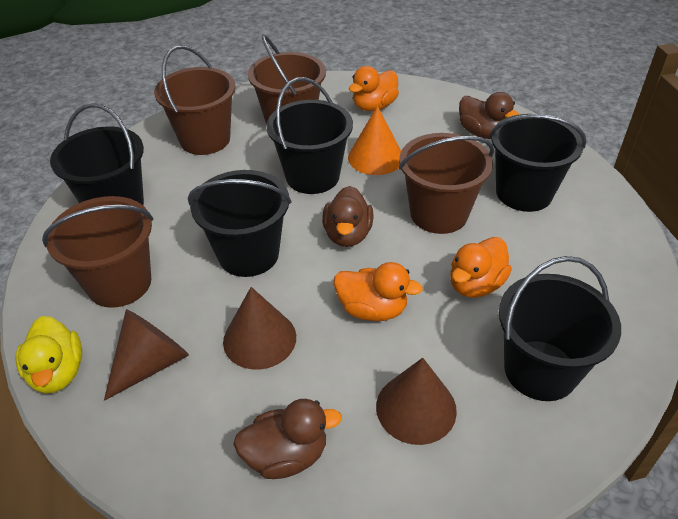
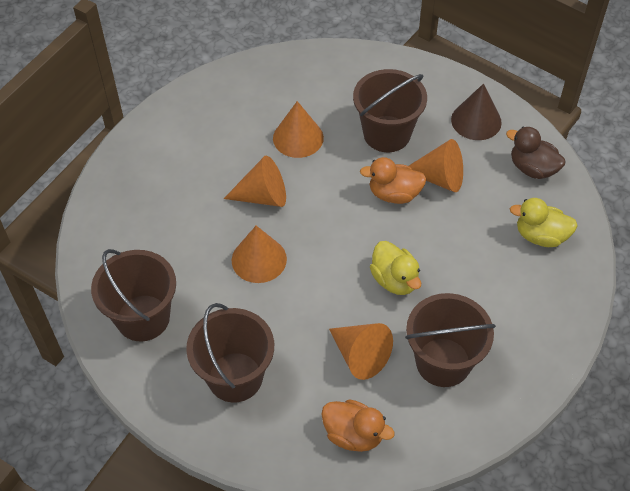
black bucket: [50,103,144,205] [188,170,291,277] [266,77,353,194] [489,114,587,212] [499,256,621,401] = 5 -> none = 0
brown cone: [104,309,189,401] [223,287,296,370] [376,358,457,445] = 3 -> [451,84,502,140] = 1
brown duck: [233,399,342,479] [322,186,374,247] [459,92,519,139] = 3 -> [506,127,566,179] = 1
orange cone: [348,106,401,175] = 1 -> [224,155,286,207] [232,226,287,283] [273,101,324,158] [329,323,393,380] [409,139,463,192] = 5
orange duck: [334,262,423,321] [349,66,399,111] [450,237,512,298] = 3 -> [321,399,395,452] [360,157,426,204] = 2
yellow duck: [16,316,82,394] = 1 -> [370,241,421,295] [510,198,578,247] = 2

